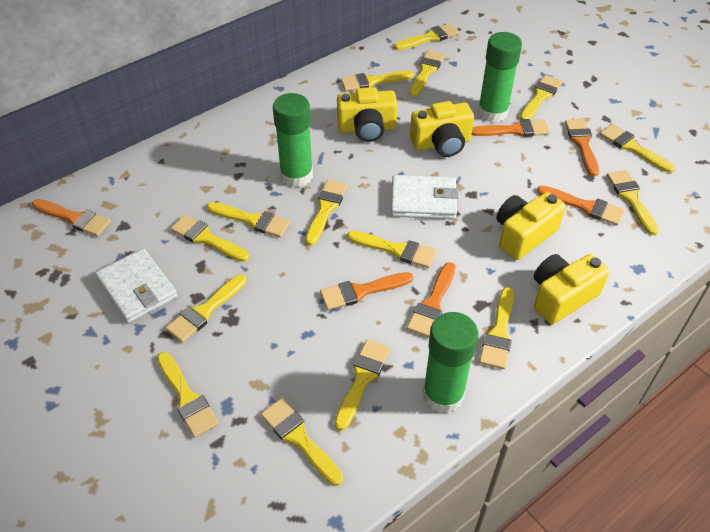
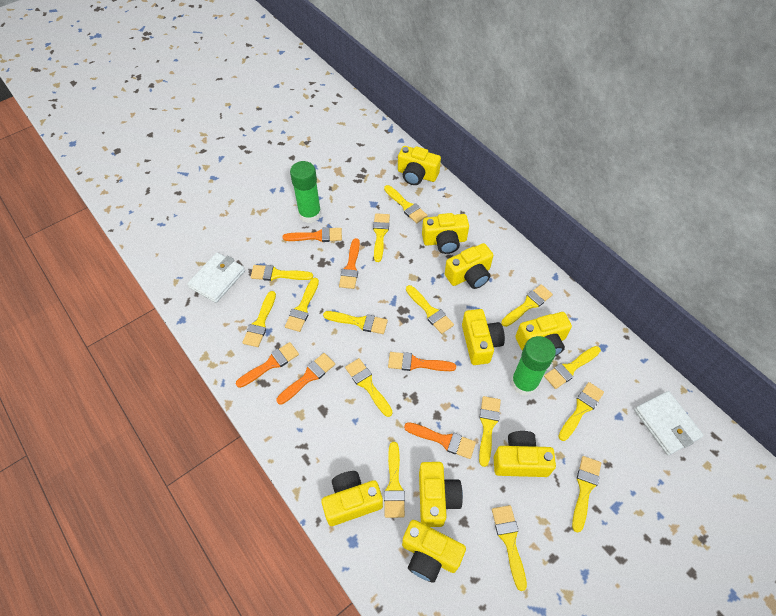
green glue stick: [273,93,313,187] [423,312,478,413] [478,32,522,123] = 3 -> [290,161,321,223] [511,336,556,396] = 2
yellow camera: [337,87,398,142] [410,101,474,157] [497,192,566,260] [534,254,610,324] = 4 -> [321,471,383,526] [398,146,441,185] [402,520,466,583] [419,462,463,527] [422,213,469,254] [445,243,493,289] [462,309,505,365] [494,431,556,477] [516,312,572,356] = 9

